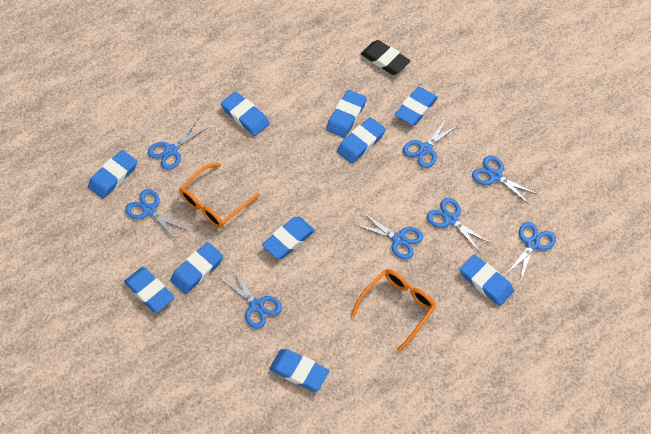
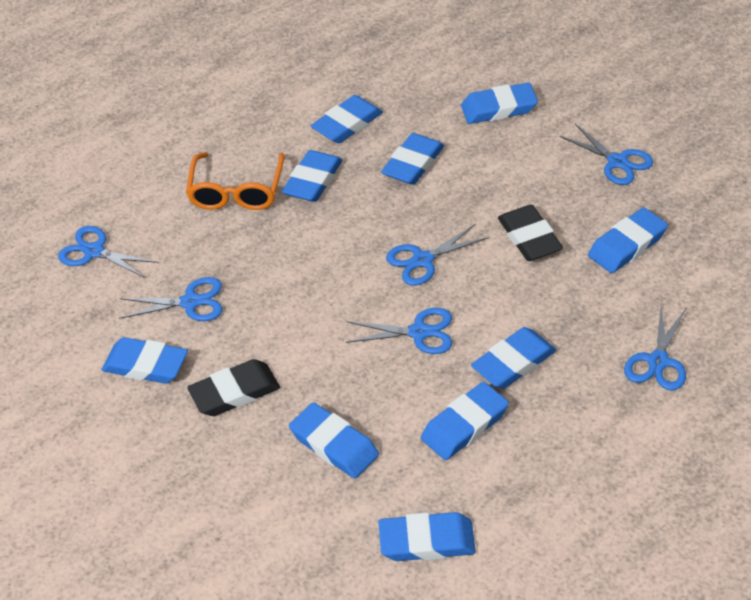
black eraser: [361,40,410,75] = 1 -> [187,359,280,416] [498,205,563,261] = 2
blue scissors: [125,189,188,240] [148,119,209,170] [221,269,282,329] [356,212,423,259] [403,117,458,168] [427,198,490,252] [472,156,537,205] [507,222,556,282] = 8 -> [58,226,158,278] [119,277,222,321] [345,308,452,354] [386,224,489,286] [560,124,653,185] [624,306,687,391] = 6
orange glasses: [179,163,260,228] [351,269,436,352] = 2 -> [186,152,285,210] = 1

